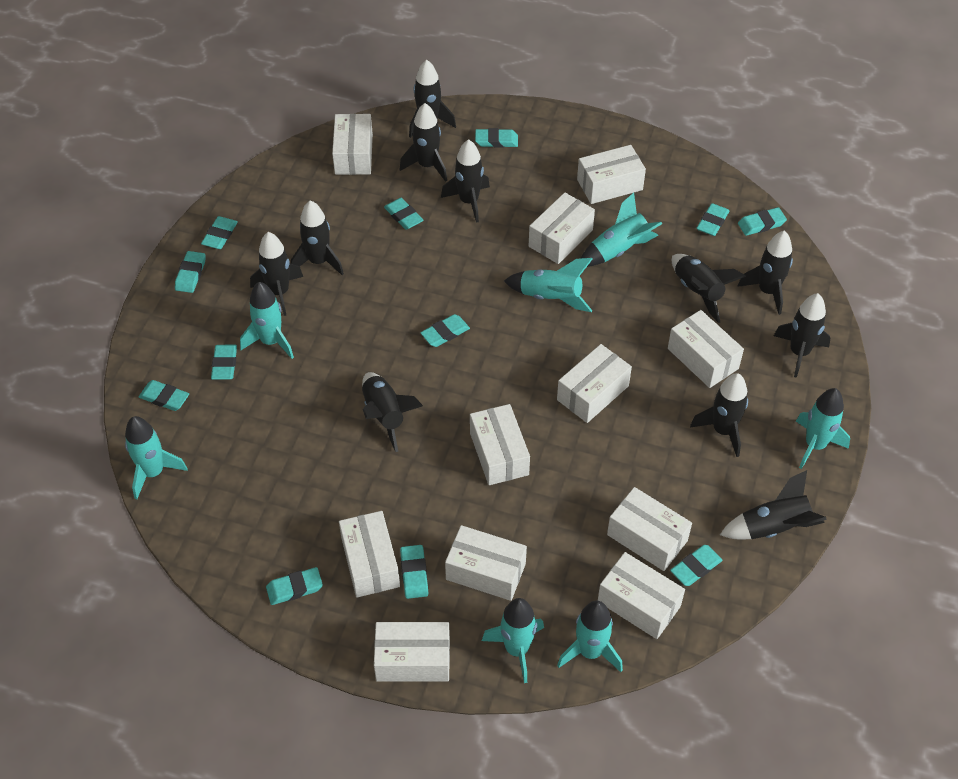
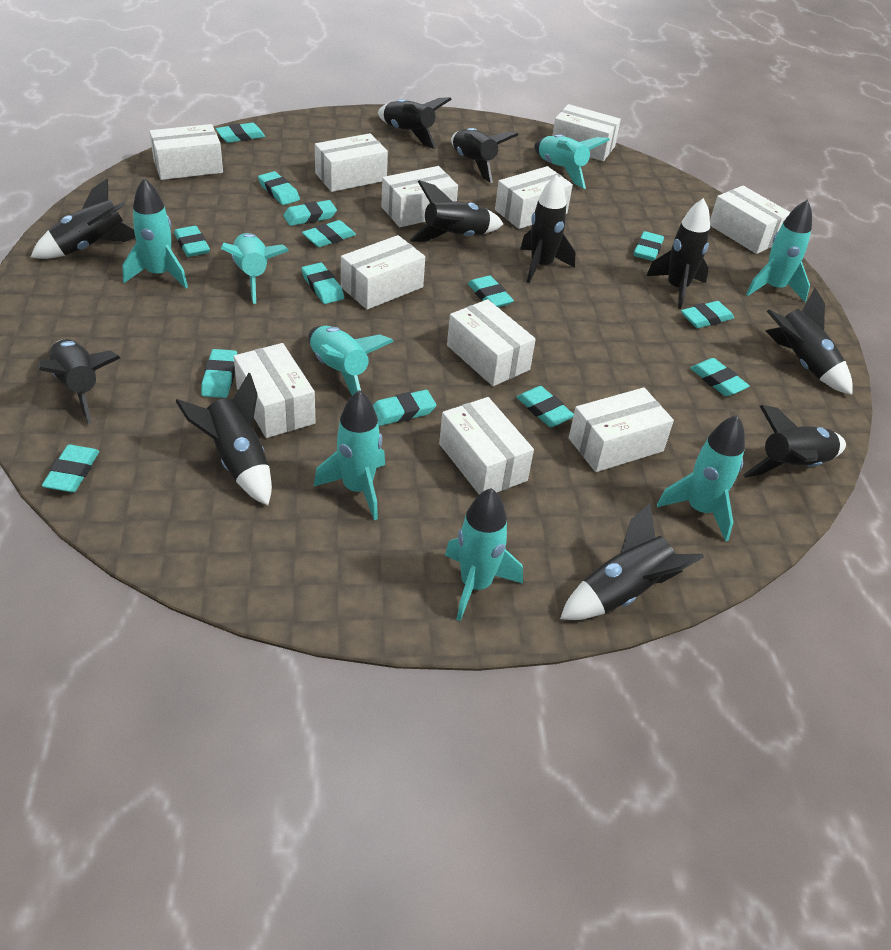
turquoise eraser: [139,380,189,411] [175,251,206,293] [201,216,238,249] [211,345,237,380] [266,567,323,605] [384,198,423,230] [400,545,428,599] [420,314,470,347] [475,128,518,148] [670,545,723,586] [696,203,729,236] [738,207,787,236] = 12 -> [42,445,99,492] [174,226,210,257] [201,349,237,398] [216,123,265,143] [258,171,300,205] [283,200,337,226] [302,220,356,247] [302,263,344,304] [373,390,436,426] [468,275,514,307] [517,386,574,427] [634,231,664,261] [681,301,734,328] [690,358,750,396] = 14
turquoise rocket: [125,416,188,500] [240,282,294,359] [482,598,544,683] [504,258,593,312] [557,601,623,672] [580,193,662,267] [796,388,850,469] = 7 -> [122,178,188,288] [221,233,289,304] [309,326,394,395] [313,390,385,520] [445,488,523,621] [534,134,610,189] [657,415,745,542] [746,199,812,302] = 8

